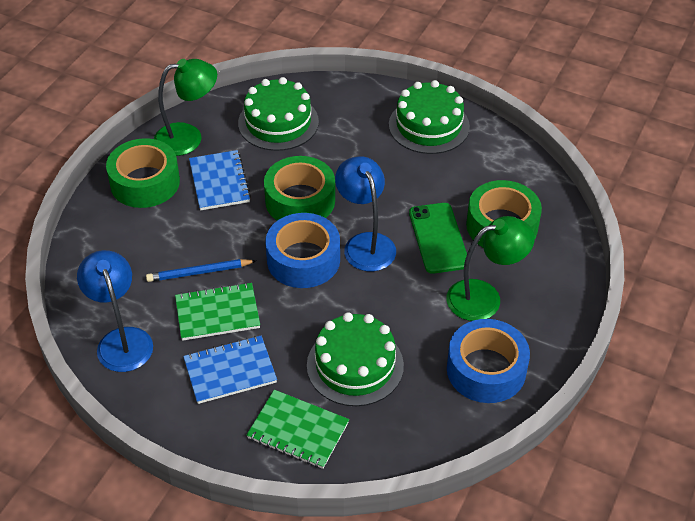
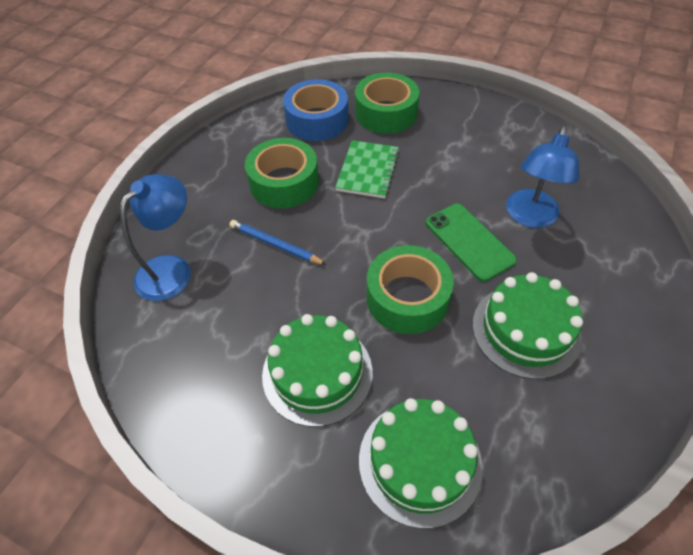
blue notebook: [183,336,277,404] [189,150,251,210] = 2 -> none = 0
blue tape: [266,213,340,288] [447,319,530,403] = 2 -> [283,79,348,141] = 1
green lamp: [154,59,217,156] [446,216,535,321] = 2 -> none = 0
green notebook: [175,282,260,341] [247,390,349,469] = 2 -> [335,140,400,198] = 1

